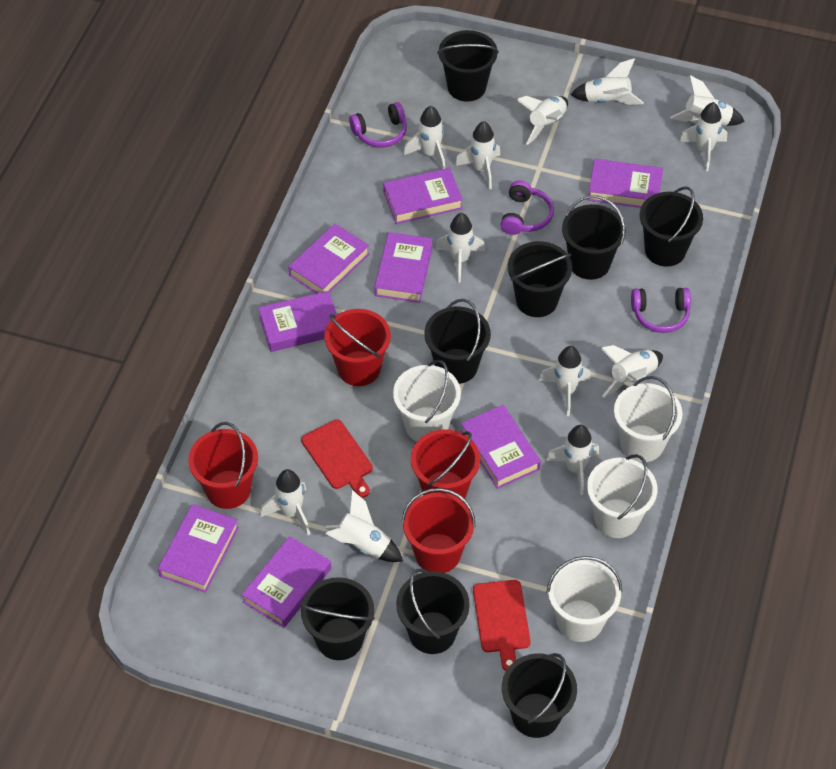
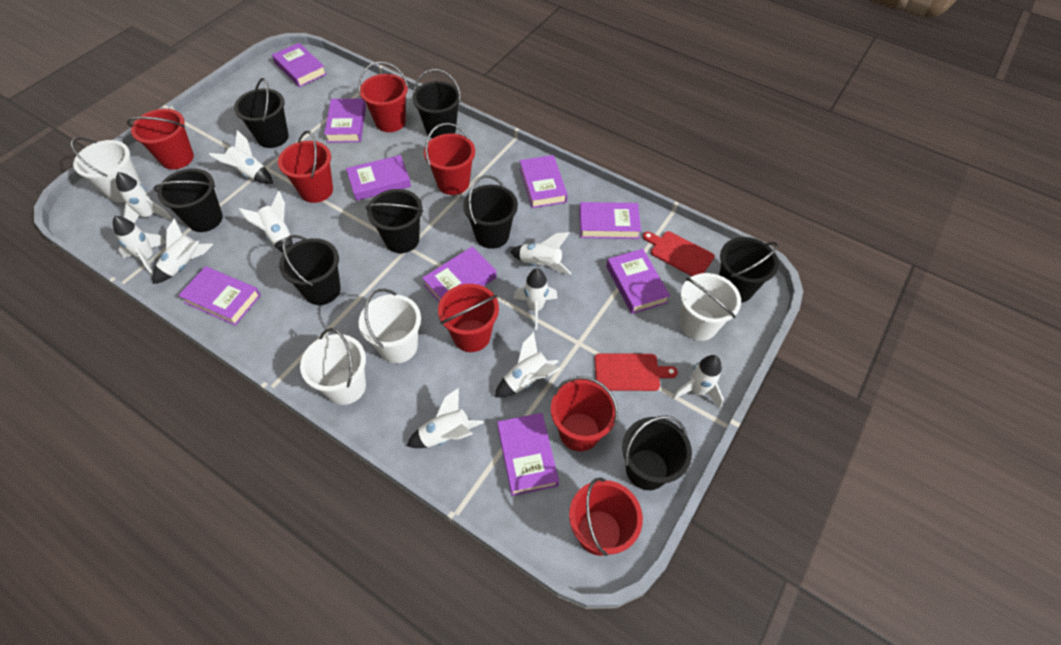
purple book: [158,504,239,593] [242,536,331,628] [258,291,337,352] [288,224,369,294] [374,232,433,303] [383,168,463,224] [461,405,541,489] [588,159,663,208] = 8 -> [178,266,261,326] [272,43,327,87] [324,98,366,143] [346,155,411,201] [422,247,497,302] [497,413,559,496] [520,155,568,208] [579,202,641,239] [606,249,670,314] = 9
purple headphones: [349,102,407,148] [500,181,554,235] [631,288,691,333] = 3 -> none = 0
red bucket: [188,422,258,509] [324,309,391,386] [402,488,476,573] [411,429,480,499] = 4 -> [127,109,194,170] [278,131,333,203] [358,62,408,132] [424,123,475,195] [438,284,499,352] [551,376,618,451] [569,478,643,556] = 7
white rocket: [260,469,310,535] [325,490,403,562] [403,106,445,169] [436,213,485,283] [455,121,500,190] [517,96,568,145] [539,346,591,416] [546,425,599,495] [571,58,644,105] [600,345,663,398] [670,75,745,126] [679,102,727,171] = 12 -> [113,216,166,275] [116,172,172,223] [152,218,213,284] [209,130,273,184] [239,191,293,253] [407,388,484,448] [495,332,561,397] [510,232,572,275] [513,268,557,330] [673,355,724,408] = 10

